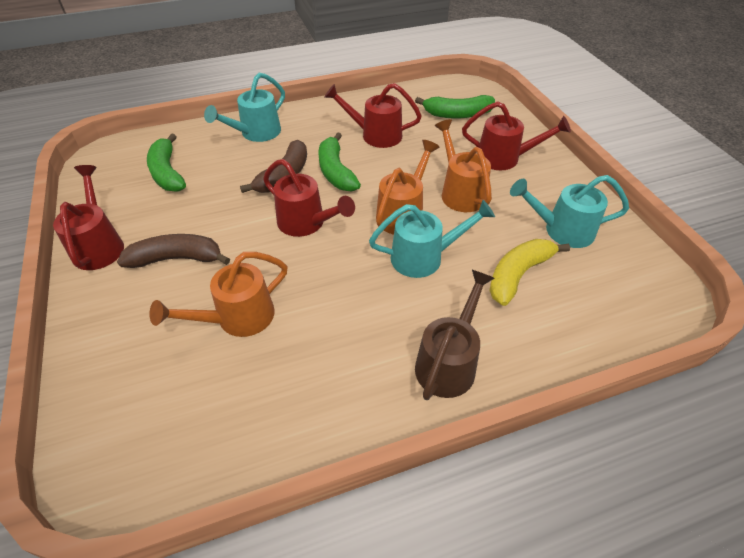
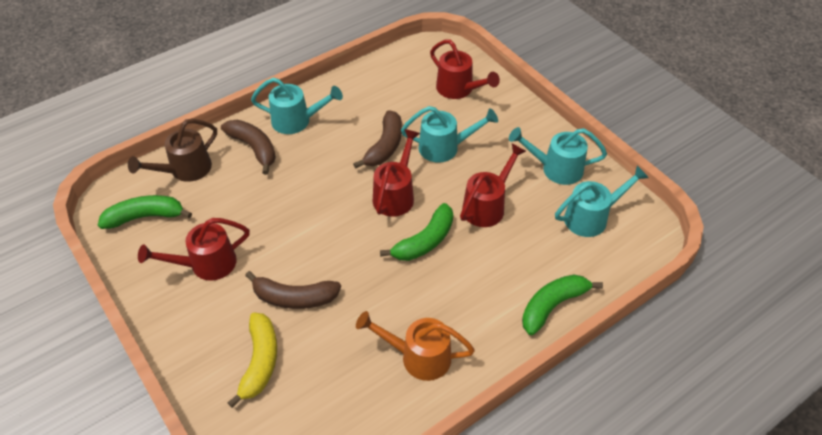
brown banana: [117,234,230,268] [240,140,307,193] = 2 -> [221,120,276,175] [245,271,341,309] [353,110,402,169] = 3
orange watering can: [149,252,288,337] [376,140,440,235] [435,119,492,212] = 3 -> [356,311,475,381] = 1
turquoise watering can: [204,73,285,142] [369,200,495,278] [510,175,629,248] = 3 -> [251,77,343,134] [401,106,498,163] [509,127,607,185] [555,165,649,237] = 4

